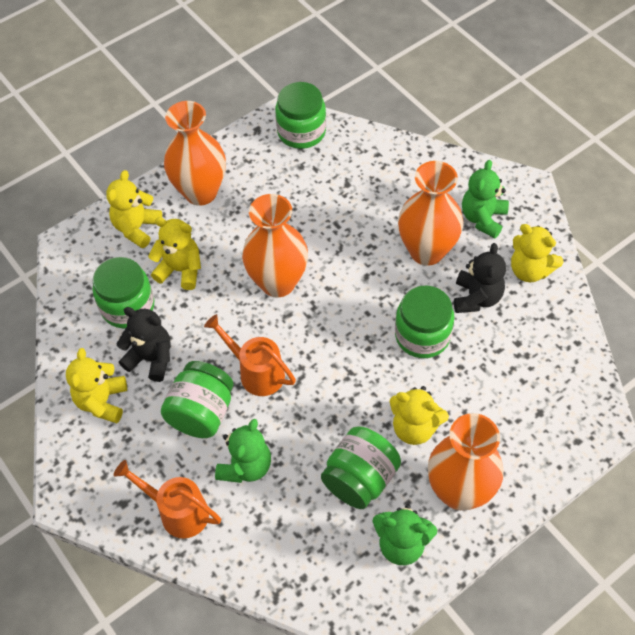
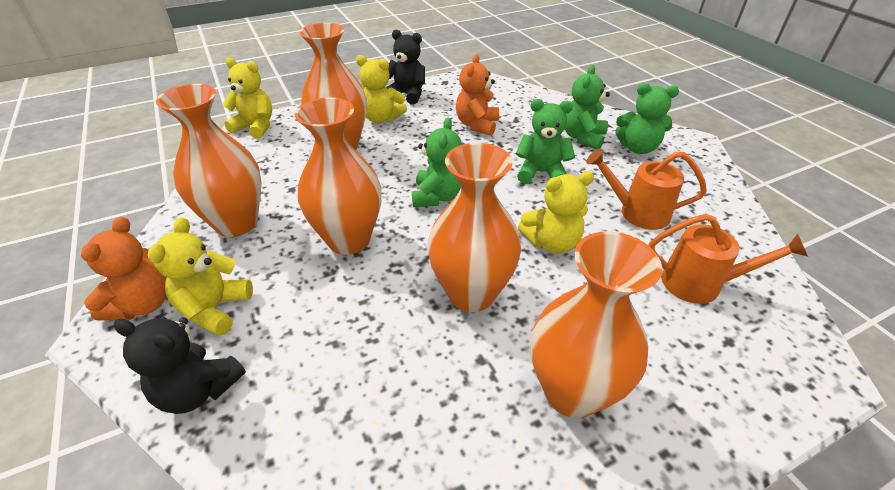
green jar: [93,257,154,328] [161,361,234,438] [275,82,326,149] [321,426,401,509] [395,285,454,358] = 5 -> none = 0
green teddy bear: [215,419,271,483] [372,504,437,565] [462,160,509,238] = 3 -> [412,117,462,207] [516,99,575,184] [565,65,610,149] [615,83,679,154] = 4
orange teddy bear: none = 0 -> [81,217,167,321] [456,54,499,136] = 2
orange vase: [164,101,226,206] [242,194,308,297] [398,161,463,266] [428,413,504,510] = 4 -> [156,84,261,237] [294,97,381,255] [299,23,367,150] [427,143,521,312] [531,231,662,418] = 5
yellow teddy bear: [66,348,127,423] [106,170,162,248] [148,217,201,290] [390,386,449,445] [511,224,564,282] = 5 -> [148,217,253,336] [222,58,272,139] [356,55,407,123] [518,171,594,254] = 4

